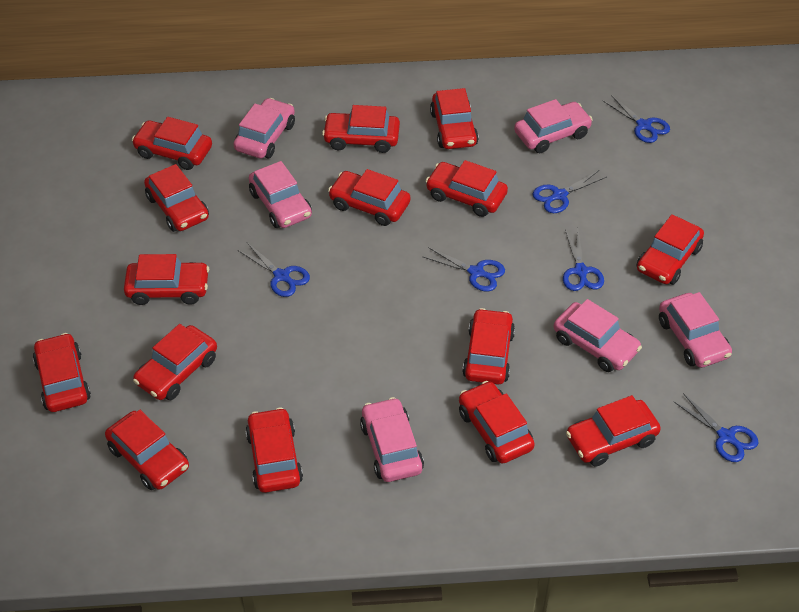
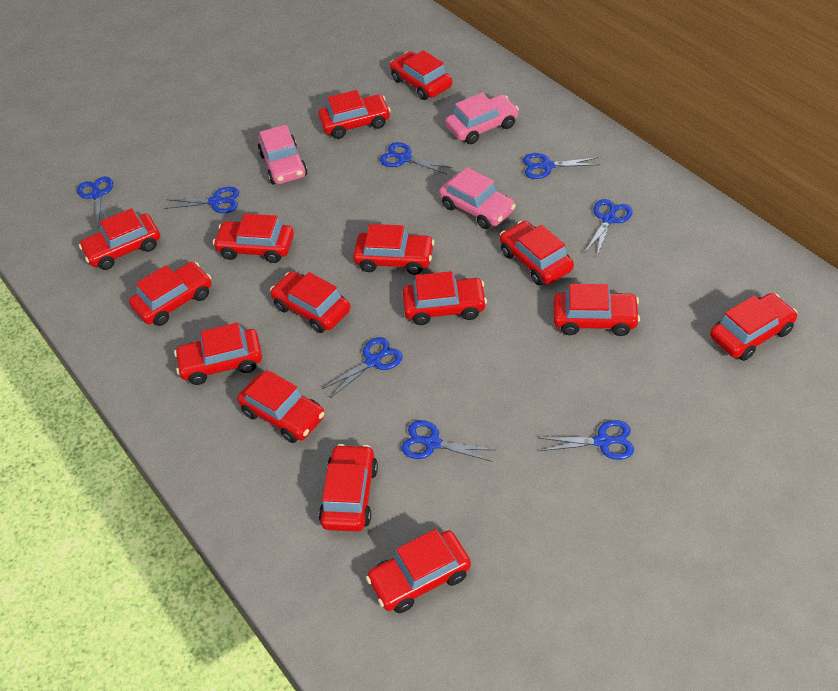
blue scissors: [237,243,310,297] [422,247,505,292] [532,170,606,213] [563,229,604,291] [602,95,670,143] [674,393,759,462] = 6 -> [77,177,113,226] [164,187,239,213] [322,337,403,398] [380,142,452,174] [401,420,495,462] [523,153,600,179] [539,420,634,460] [585,199,633,255] = 8
pink car: [234,98,295,158] [249,161,312,228] [360,397,424,482] [514,99,593,153] [554,299,642,372] [659,292,732,368] = 6 -> [258,125,308,184] [439,167,516,229] [446,93,519,144] = 3

